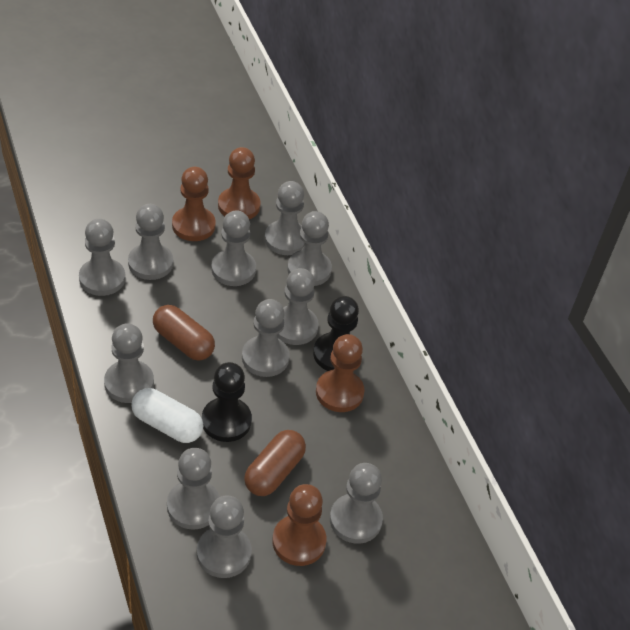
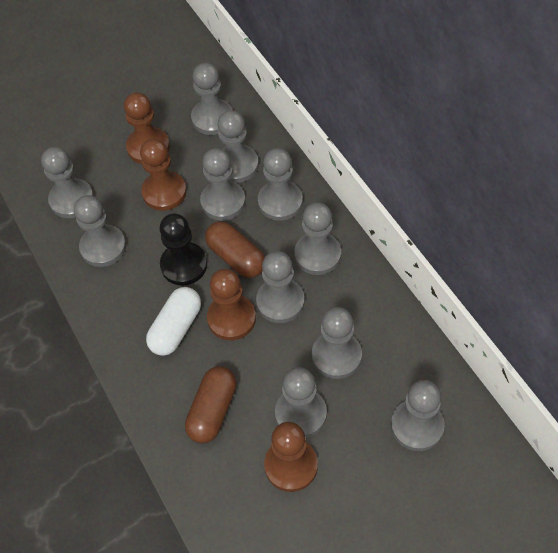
black pawn: [202,362,252,442] [313,296,359,371] = 2 -> [160,214,207,285] = 1

